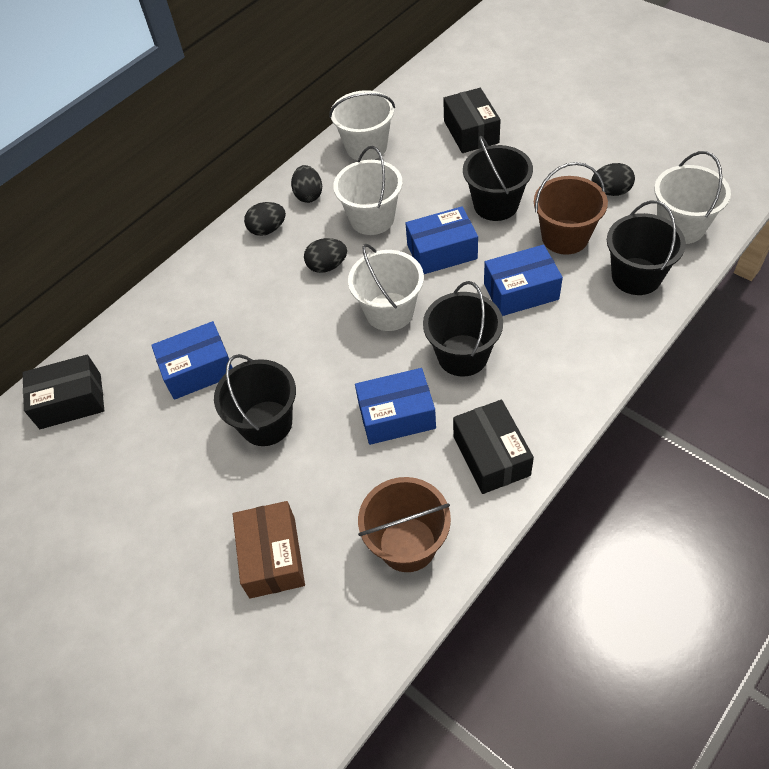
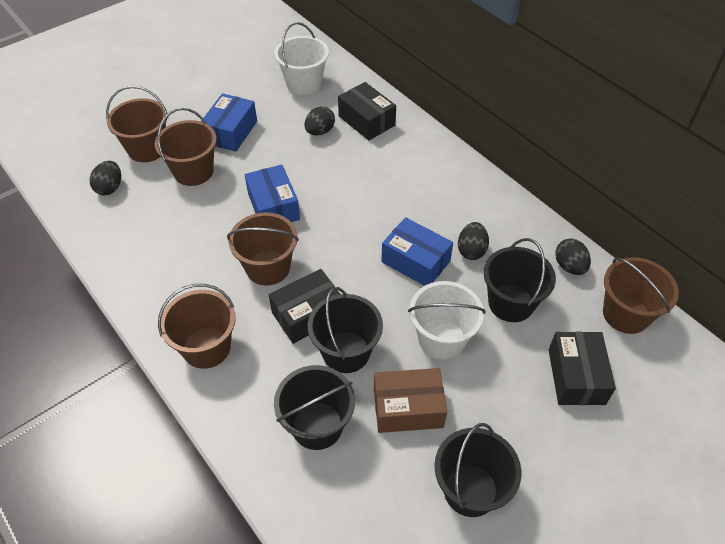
blue box: [151,321,233,400] [355,368,436,445] [406,206,478,274] [484,245,563,316] = 4 -> [201,93,257,152] [245,164,300,222] [381,217,453,286] = 3
brown bucket: [358,477,451,572] [534,162,608,255] = 2 -> [106,86,168,162] [154,108,217,186] [158,284,236,369] [227,212,299,286] [603,257,679,334] = 5
white bucket: [329,90,395,161] [333,146,403,235] [348,244,424,331] [654,151,731,244] = 4 -> [274,22,329,95] [408,281,485,359] = 2

